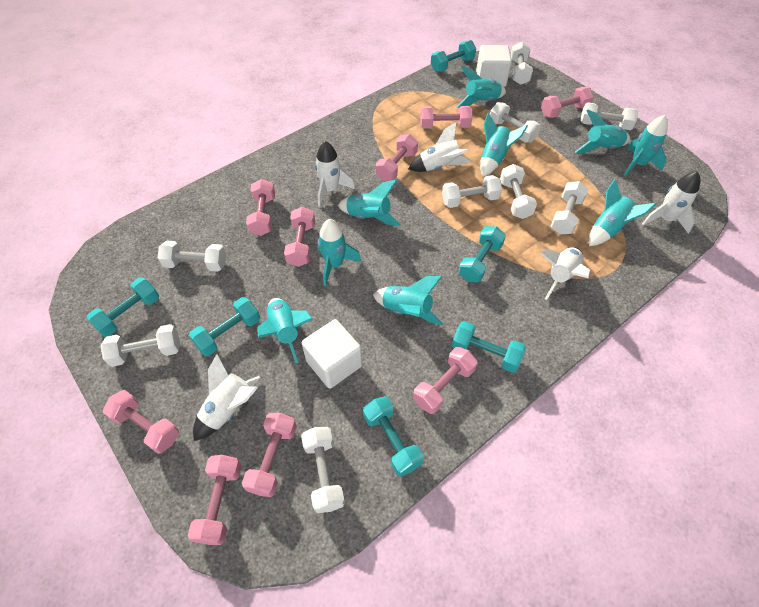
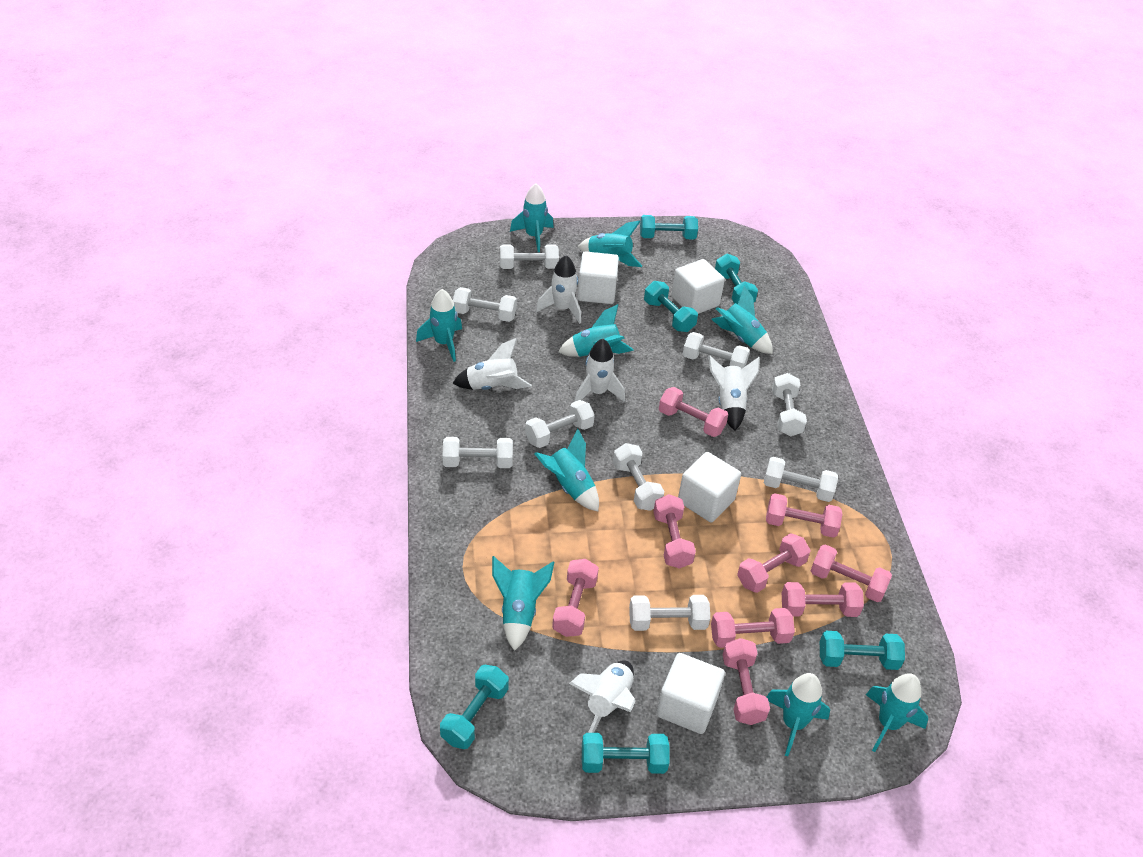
white cube: [302,319,362,389] [476,45,512,87] = 2 -> [577,251,619,304] [657,653,725,734] [671,259,725,314] [678,452,741,522] = 4

